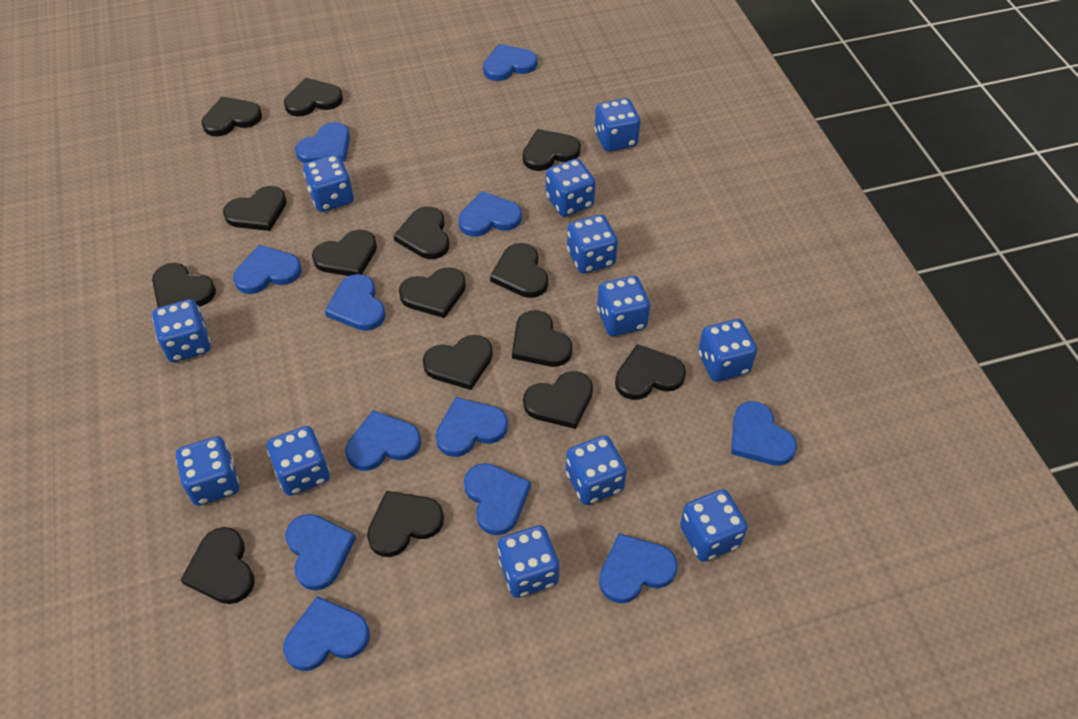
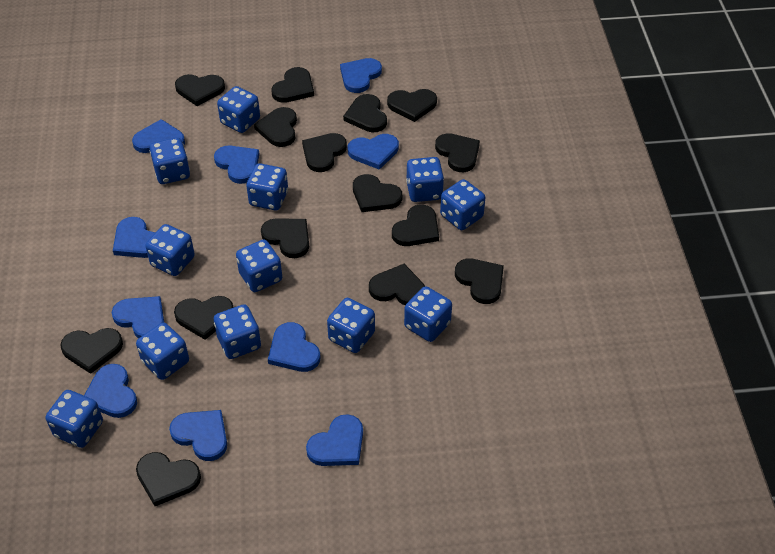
blue heart: [233,245,302,294] [283,596,370,671] [285,514,356,591] [295,122,350,163] [325,274,385,331] [345,410,421,471] [435,397,508,457] [458,191,522,237] [464,463,531,535] [483,44,538,81] [599,533,678,603] [731,401,797,466] = 12 -> [84,364,137,418] [112,296,164,339] [113,217,155,258] [132,119,185,153] [169,410,227,461] [214,146,259,184] [268,322,321,372] [306,414,363,466] [340,58,382,93] [348,134,399,170] = 10

